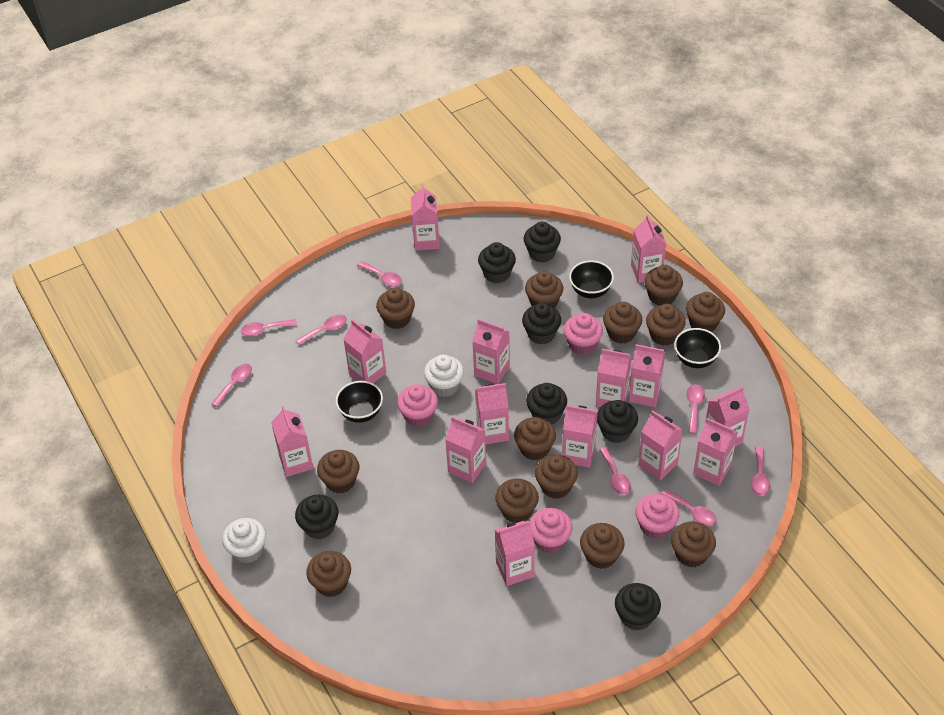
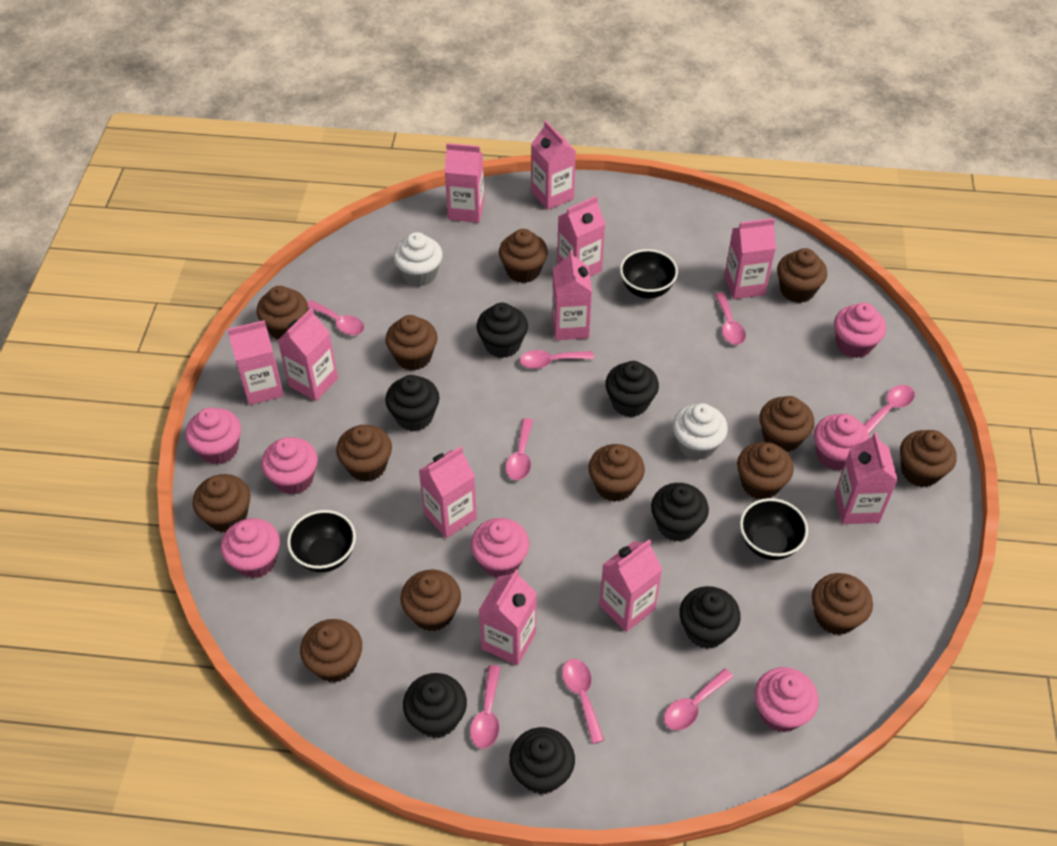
pink carton: [271,406,313,477] [343,319,386,383] [411,184,440,251] [445,416,486,483] [472,319,510,384] [475,383,509,444] [495,521,535,586] [562,405,598,468] [596,349,632,407] [629,344,665,407] [631,215,667,283] [638,410,683,481] [693,418,738,486] [705,386,749,447] = 14 -> [227,320,284,405] [278,308,338,401] [419,447,477,538] [445,143,484,223] [479,569,537,665] [531,121,576,210] [552,250,592,340] [557,196,605,277] [599,539,662,632] [724,218,776,299] [835,432,898,524] = 11
pink cupcake: [397,384,438,427] [529,508,572,553] [564,313,603,355] [635,494,679,539] = 4 -> [185,408,241,465] [221,518,280,578] [261,437,318,495] [471,518,530,577] [754,667,819,732] [814,414,869,471] [834,303,886,358] = 7

